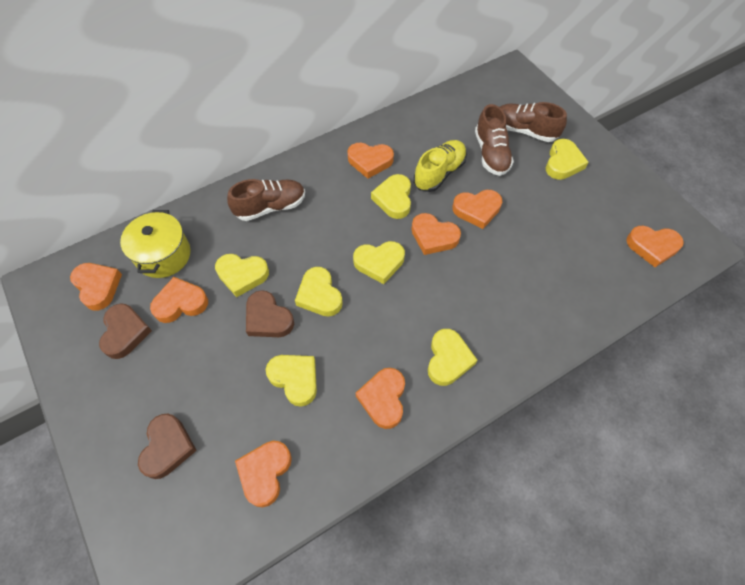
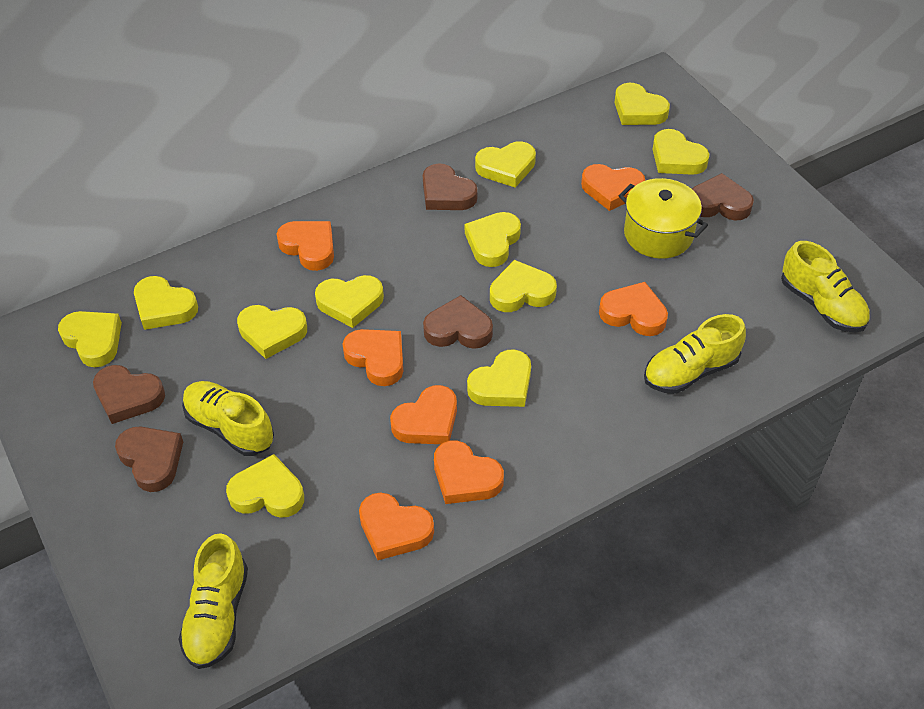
brown heart: [99,303,152,359] [138,414,197,479] [246,290,294,337] = 3 -> [93,365,165,424] [115,427,183,492] [423,163,478,210] [423,295,493,349] [692,173,754,220] = 5
brown shoe: [227,179,305,221] [475,104,514,176] [500,102,567,142] = 3 -> none = 0
orange heart: [70,263,122,311] [150,277,208,323] [235,441,292,507] [347,143,394,179] [356,368,405,429] [412,213,461,255] [452,190,502,229] [626,226,684,267] = 8 -> [277,221,334,271] [343,329,403,386] [359,493,434,560] [390,385,457,444] [434,440,504,504] [581,164,645,211] [599,282,668,336] = 7
yellow heart: [215,254,269,297] [266,355,317,407] [295,267,343,317] [353,241,405,284] [371,174,411,219] [428,329,477,386] [546,139,589,180] = 7 -> [58,311,122,367] [134,276,198,330] [226,454,304,518] [237,305,307,359] [315,275,384,328] [465,212,521,267] [467,349,531,407] [475,141,536,188] [490,260,557,312] [615,83,670,125] [652,129,709,175] = 11
yellow shoe: [414,140,467,192] = 1 -> [178,533,248,669] [182,381,274,456] [644,314,746,394] [781,241,870,333] = 4

